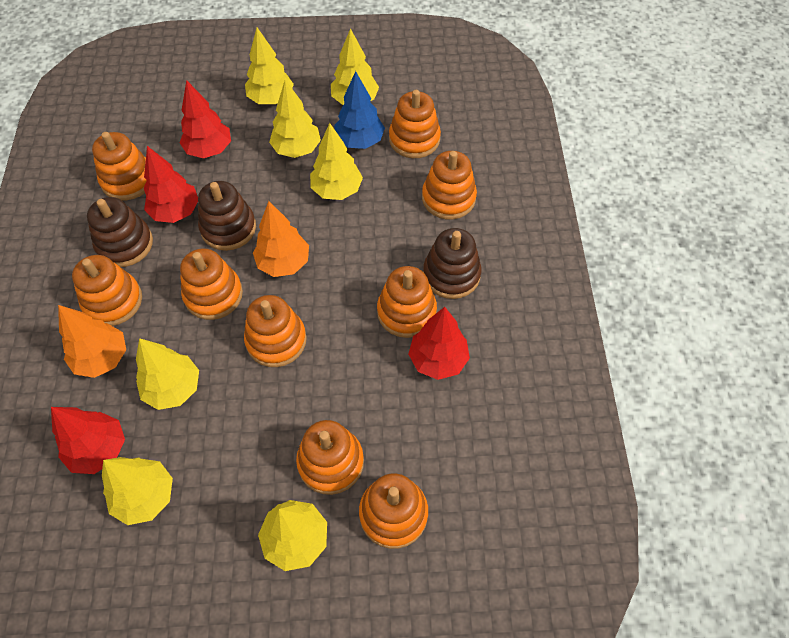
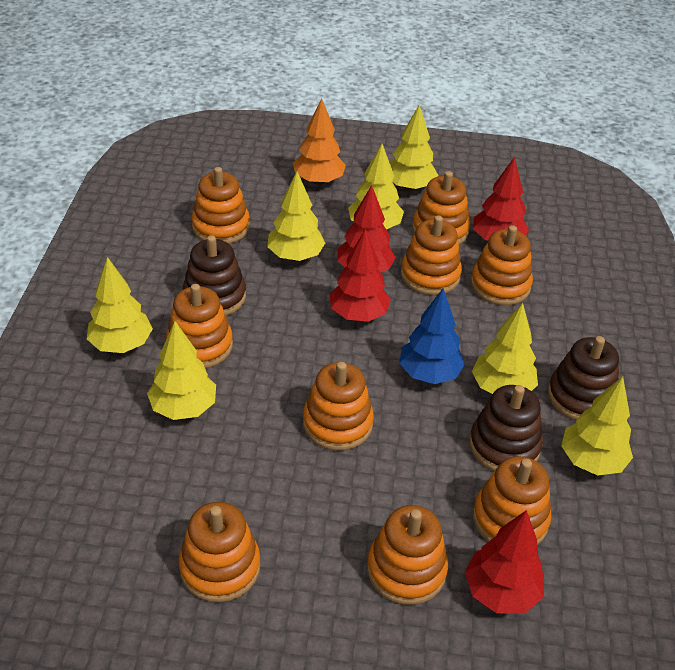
orange tree: [58,305,126,378] [253,201,309,277] = 2 -> [293,98,346,185] = 1

